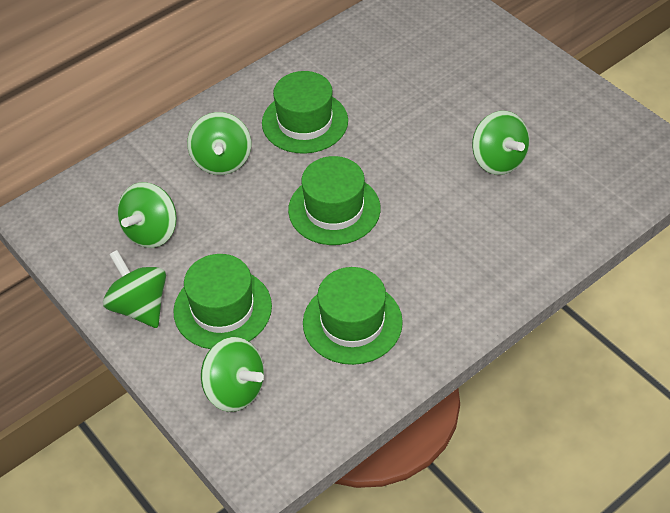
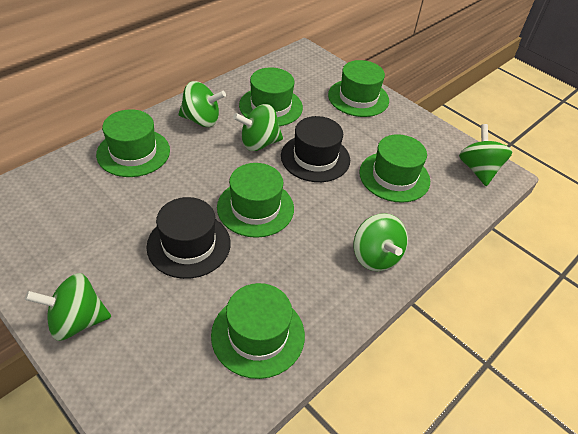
black hat: none = 0 -> [146,197,231,279] [281,116,350,182] = 2
green hat: [173,254,272,349] [262,71,348,154] [288,156,381,245] [303,267,403,365] = 4 -> [96,109,170,177] [211,283,305,379] [217,163,294,238] [239,67,303,126] [328,60,389,117] [359,134,430,203] = 6

